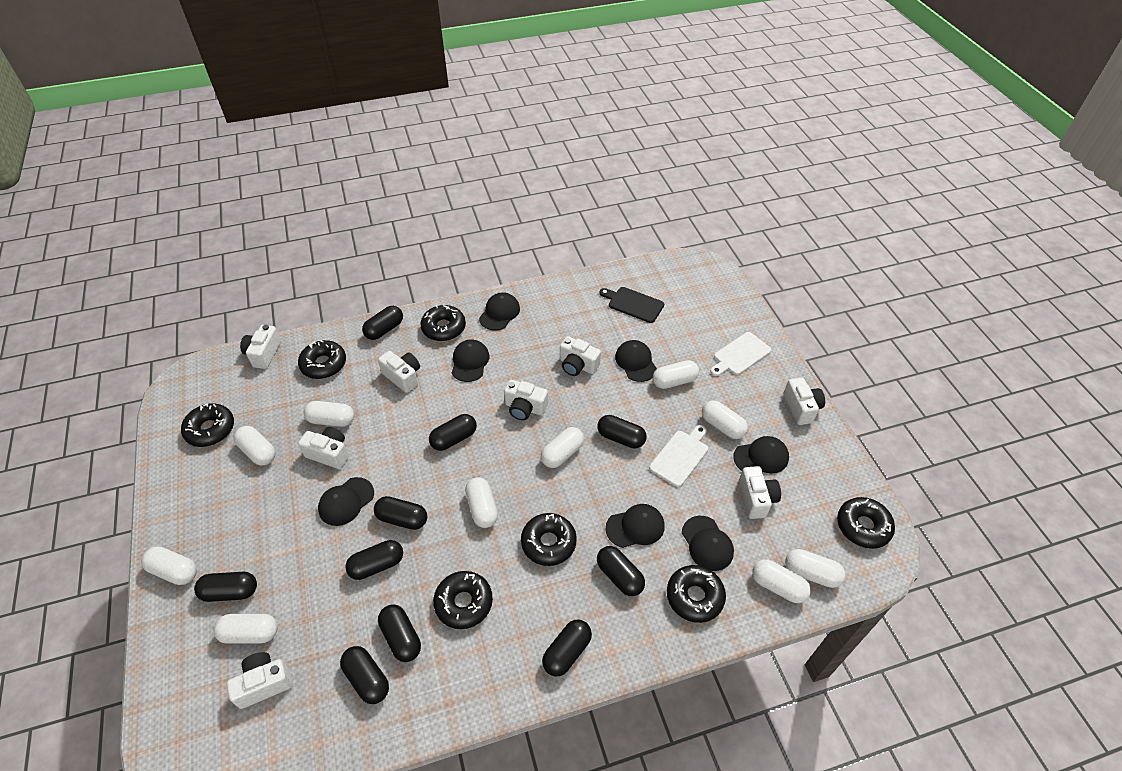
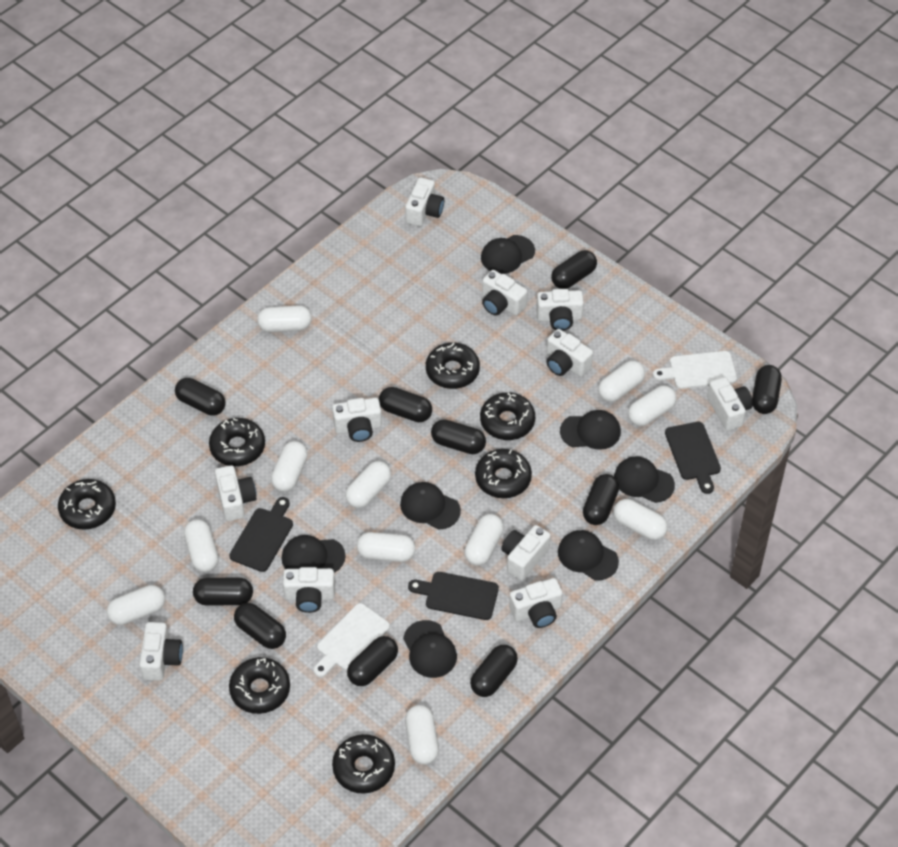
black cutting board: [599,287,664,323] = 1 -> [229,497,293,572] [408,572,499,620] [665,422,721,494] = 3
white camera: [227,652,293,709] [240,325,281,369] [298,427,349,469] [378,351,420,393] [504,380,548,420] [560,336,601,376] [739,466,781,519] [784,378,825,425] = 8 -> [139,622,183,681] [215,465,257,521] [283,567,335,613] [332,398,382,442] [405,177,444,227] [482,270,528,316] [501,525,551,580] [509,578,563,628] [536,289,584,331] [546,329,593,377] [707,377,753,431] = 11
white capsule: [141,547,197,585] [214,614,278,644] [234,426,276,466] [304,401,354,427] [465,477,498,528] [541,427,584,468] [653,360,699,389] [702,400,748,439] [752,559,811,603] [785,549,845,588] = 10 -> [107,585,165,625] [184,519,219,572] [257,305,312,332] [271,441,308,492] [345,461,391,508] [357,532,416,562] [405,705,439,764] [464,514,504,566] [598,361,645,402] [613,499,668,540] [628,386,677,426] = 11

